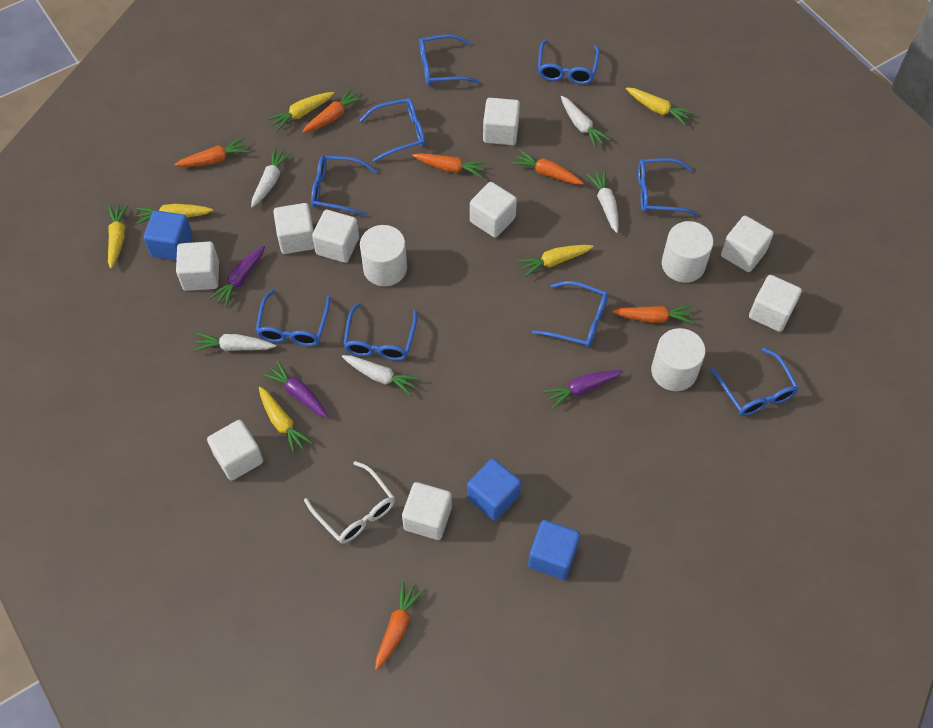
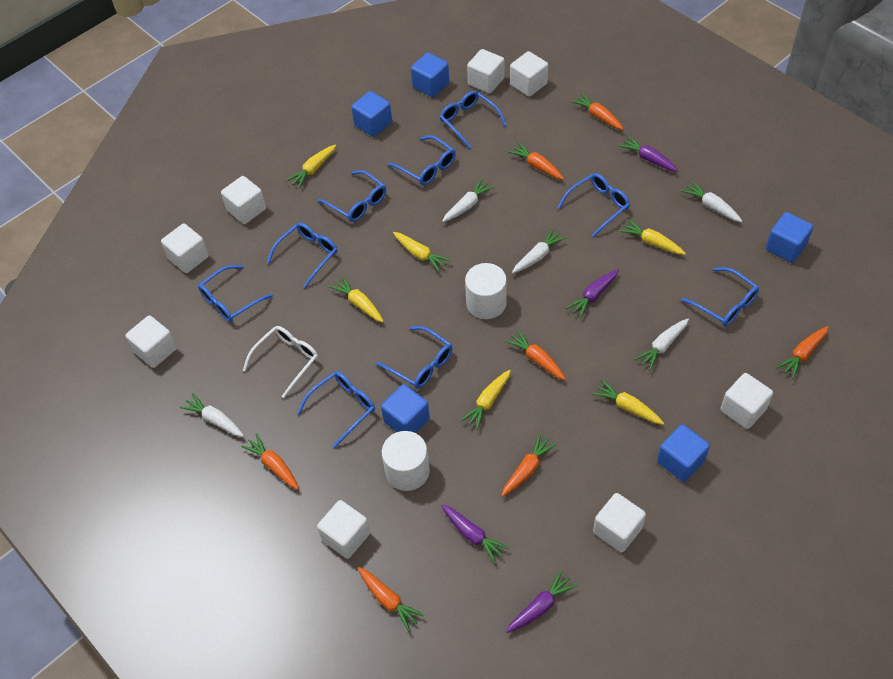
blue cube: [143,210,193,260] [467,458,521,521] [528,520,580,580] = 3 -> [351,91,392,137] [381,384,430,433] [411,53,449,97] [657,424,710,482] [766,212,813,263] = 5
orange carrot: [174,138,250,167] [302,88,364,133] [375,581,424,670] [412,153,487,178] [512,150,584,185] [612,305,694,324] = 6 -> [241,433,299,490] [358,567,424,632] [501,434,557,497] [505,330,566,380] [508,142,564,180] [571,93,624,130] [776,326,829,379] = 7
purple carrot: [209,246,265,308] [262,360,328,418] [543,370,623,409] = 3 -> [441,504,509,564] [506,570,577,633] [566,269,619,318] [619,136,679,172] = 4
white cube: [176,241,219,291] [207,420,263,481] [273,203,315,254] [312,210,359,263] [402,482,452,540] [470,182,517,238] [483,98,520,145] [721,216,774,272] [749,275,802,332] = 9 -> [125,315,177,368] [161,223,209,273] [221,176,266,224] [317,500,370,559] [467,49,504,93] [510,51,548,97] [593,493,646,552] [720,373,773,429] = 8
white cylinder: [360,225,407,286] [651,328,705,391] [662,221,713,283] = 3 -> [382,431,430,491] [465,263,507,319] = 2

